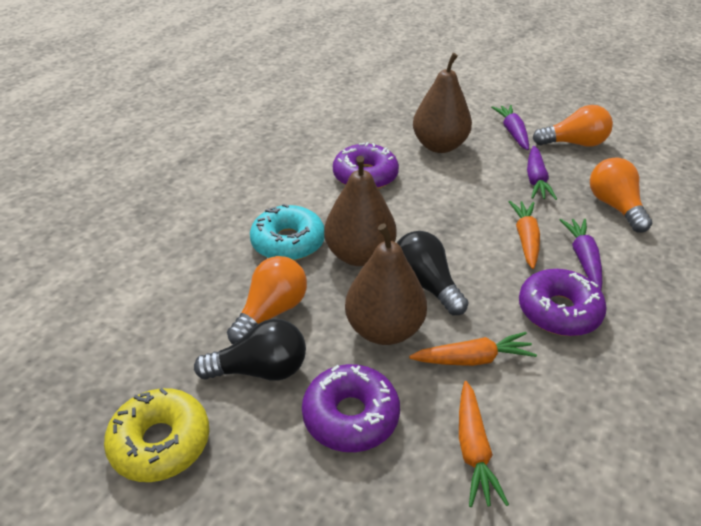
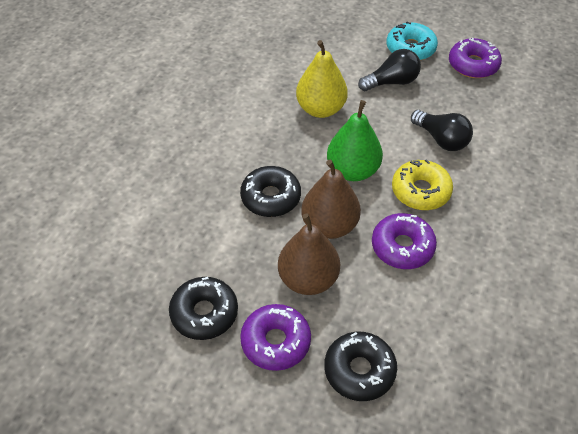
black donut: none = 0 -> [169,277,238,340] [240,166,301,217] [324,332,397,401] = 3
brown pear: [324,156,397,266] [345,223,427,345] [413,53,472,153] = 3 -> [278,214,340,295] [301,160,361,239] = 2
green pear: none = 0 -> [327,100,383,181] = 1
orange carrot: [409,332,537,366] [459,381,509,507] [509,201,540,269] = 3 -> none = 0
orange light bulb: [227,256,307,344] [533,105,613,147] [590,157,652,232] = 3 -> none = 0
purple carrot: [491,105,529,150] [527,146,557,200] [560,219,602,290] = 3 -> none = 0
yellow pear: none = 0 -> [296,40,348,118] = 1

